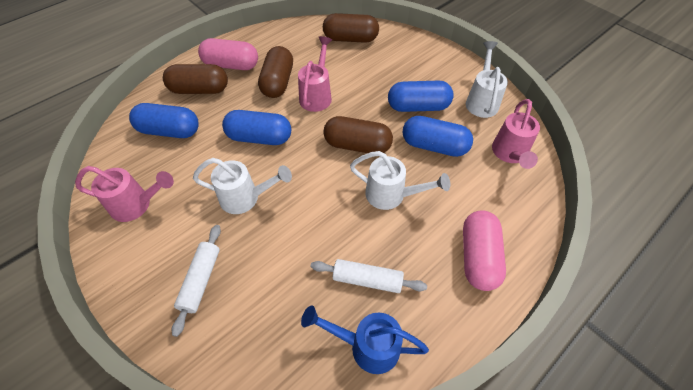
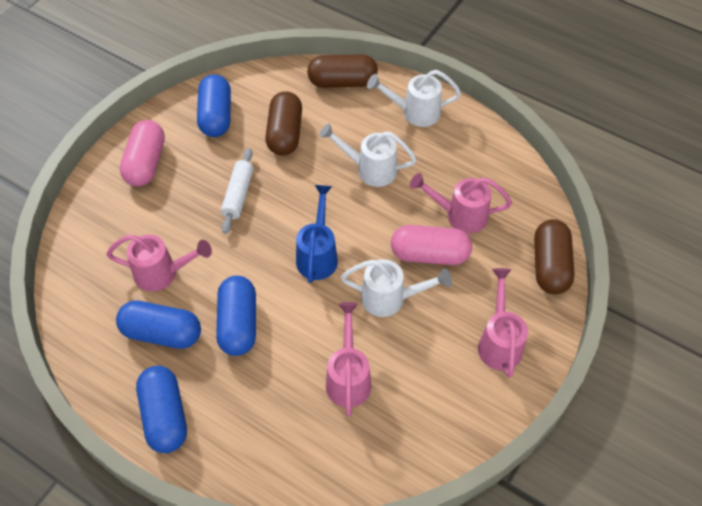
brown capsule: [163,64,228,94] [258,46,293,98] [323,13,379,43] [323,116,393,153] = 4 -> [265,91,302,156] [307,54,378,88] [534,219,574,294] = 3
pink watering can: [75,166,174,222] [298,36,332,112] [492,99,540,169] = 3 -> [106,234,212,292] [326,302,371,417] [410,173,512,233] [478,268,528,378] = 4
white rolling pin: [172,225,221,337] [311,259,427,293] = 2 -> [221,148,254,234] = 1

